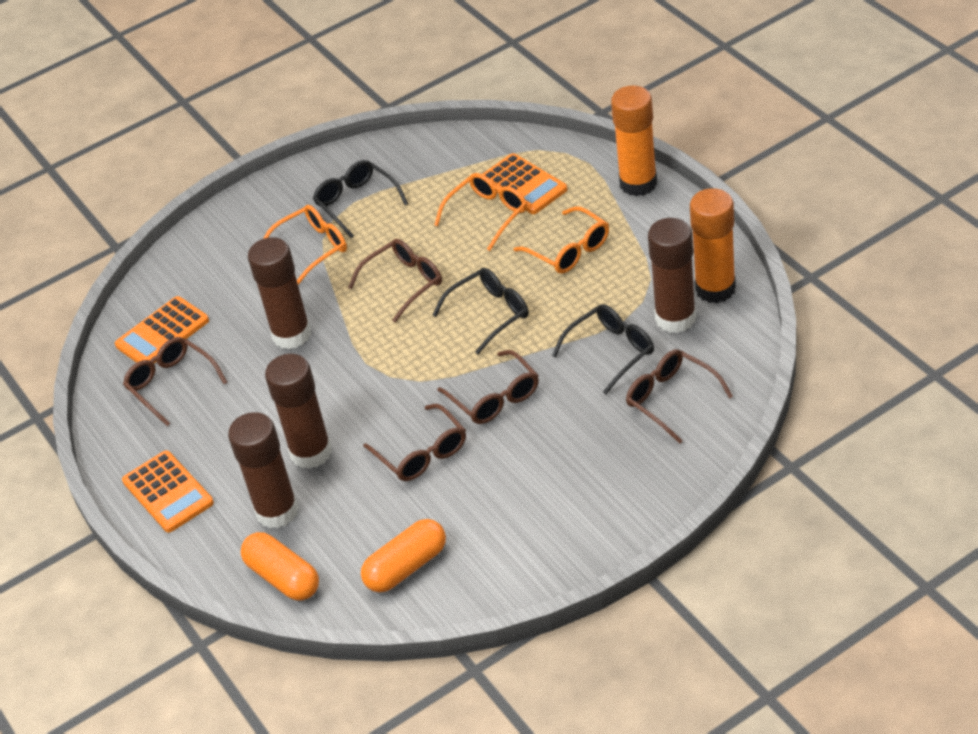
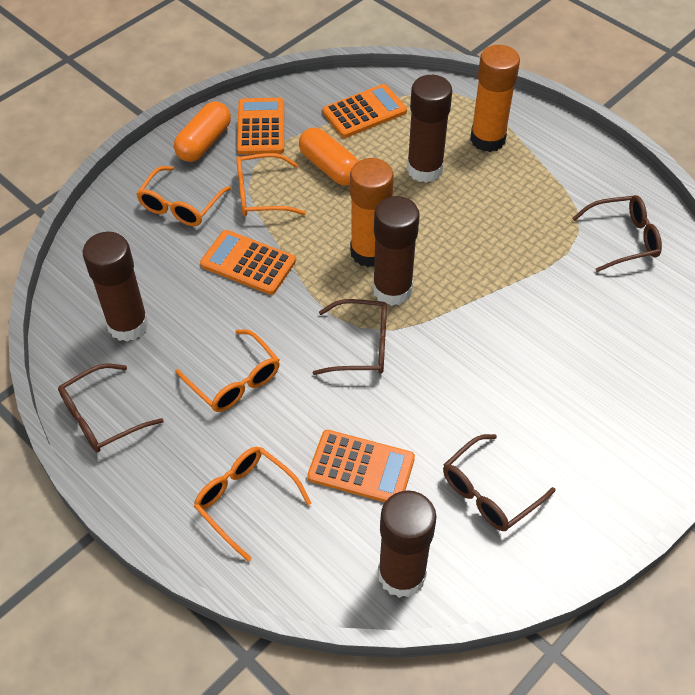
black glasses: [313,160,408,238] [433,268,529,354] [552,304,654,394] = 3 -> none = 0
brown glasses: [123,337,227,426] [348,239,442,322] [363,404,466,481] [437,350,539,424] [626,349,733,444] = 5 -> [58,363,164,453] [313,299,387,375] [443,434,555,531] [572,195,662,272] = 4
orange calculator: [115,296,209,363] [122,450,214,533] [483,153,567,214] = 3 -> [200,230,296,295] [237,98,284,155] [307,430,415,502] [322,84,407,138] = 4
orange glasses: [263,205,347,285] [435,173,527,251] [514,206,609,274] = 3 -> [136,166,231,226] [175,329,280,412] [194,447,311,562] [236,153,306,216] = 4

